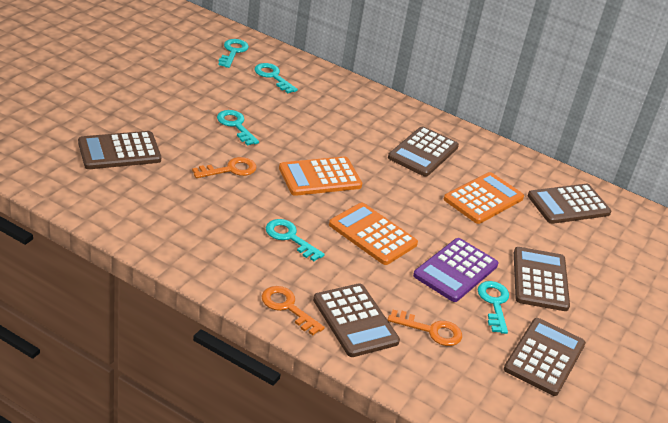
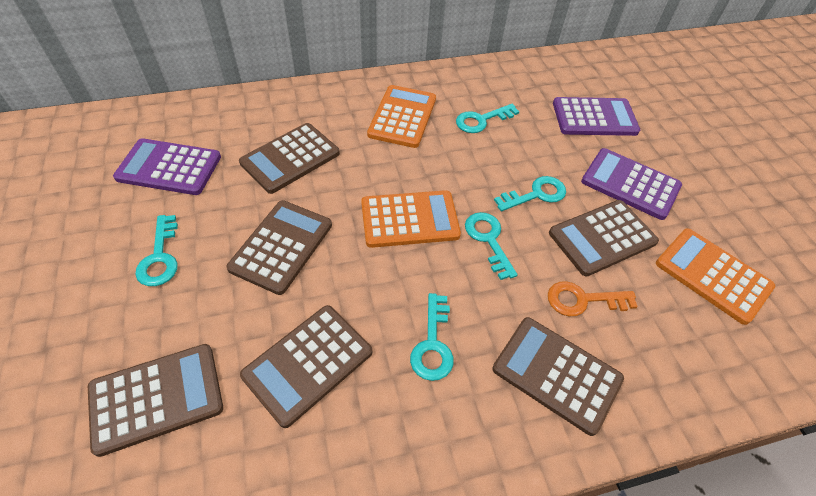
orange key: [192,157,257,178] [261,286,325,335] [388,310,462,346] = 3 -> [548,281,638,316] = 1
purple calculator: [413,238,498,302] = 1 -> [113,138,221,195] [553,97,640,136] [581,148,682,220] = 3

